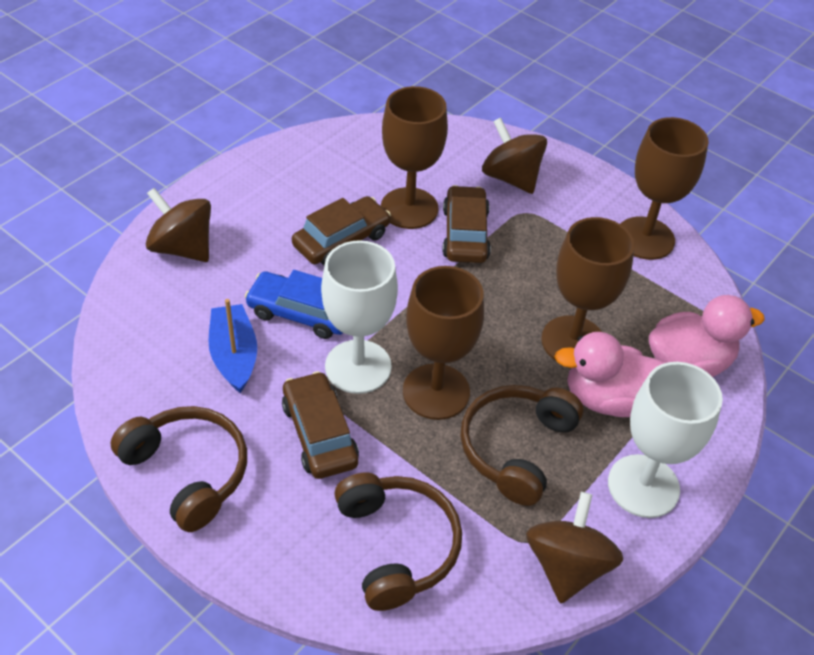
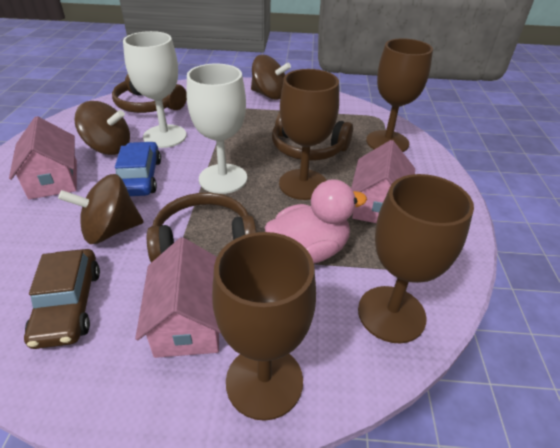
blue boat: [209,299,257,393] = 1 -> none = 0
brown car: [282,371,359,479] [292,196,391,265] [442,185,491,263] = 3 -> [24,249,100,349] = 1
pink duck: [554,332,668,417] [649,295,765,377] = 2 -> [265,179,367,264] = 1
pink house: none = 0 -> [9,116,77,199] [135,237,221,358] [351,140,415,223] = 3

